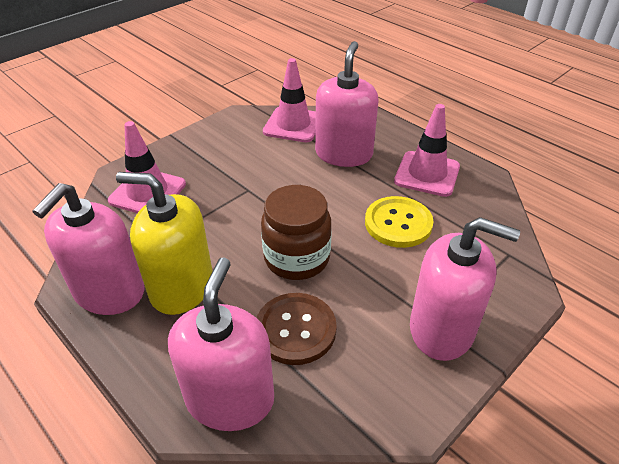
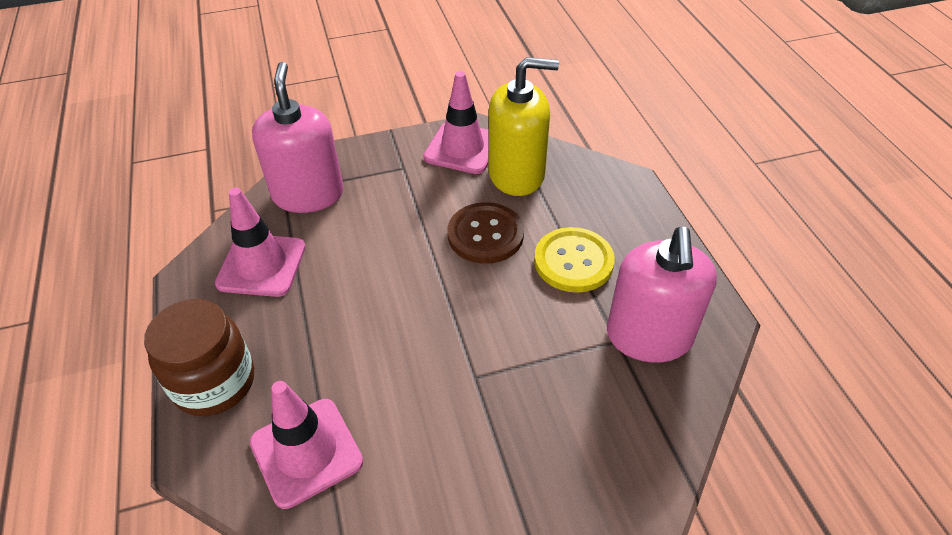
pink soap dispenser: [32,183,144,315] [168,257,274,431] [315,41,378,167] [410,217,520,361] = 4 -> [252,62,344,213] [607,227,717,363] = 2

